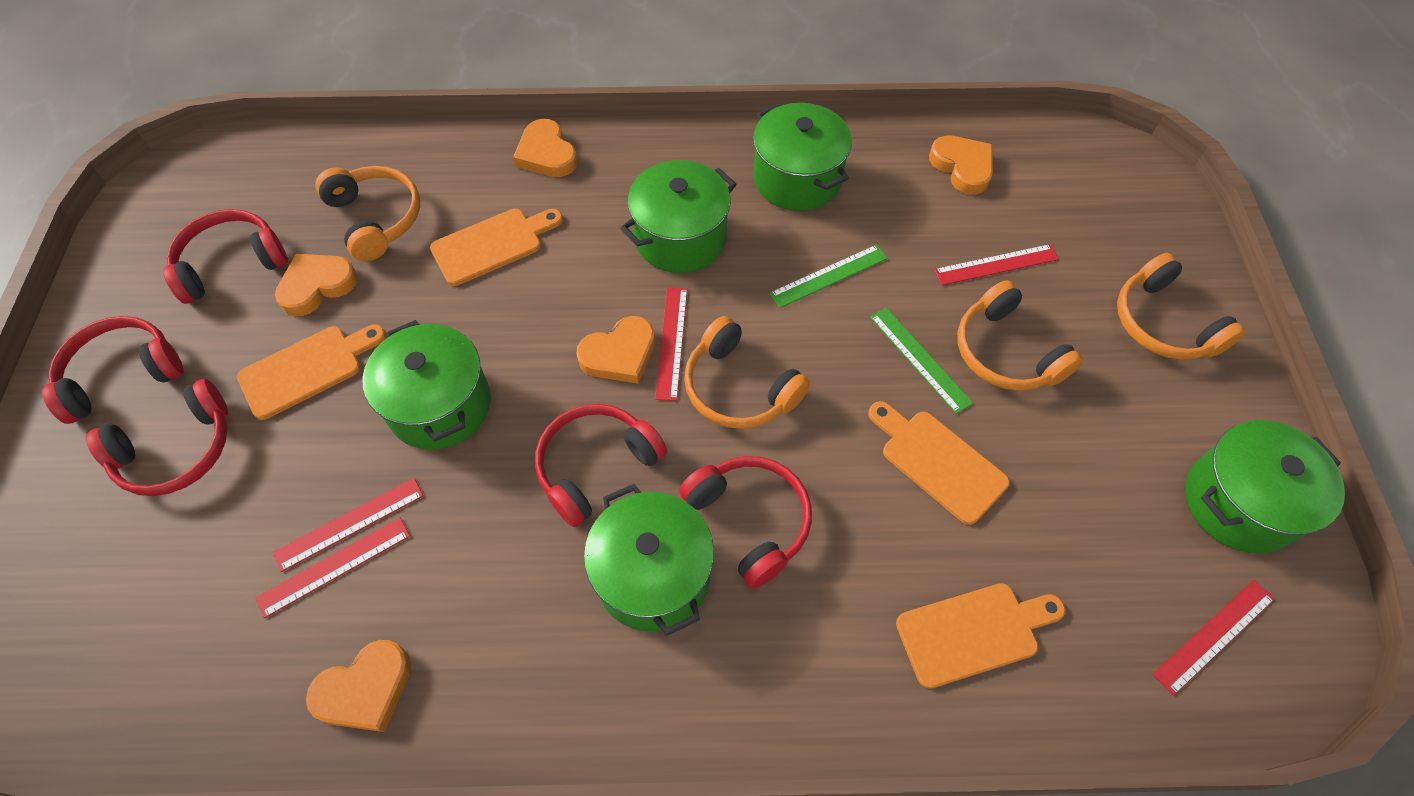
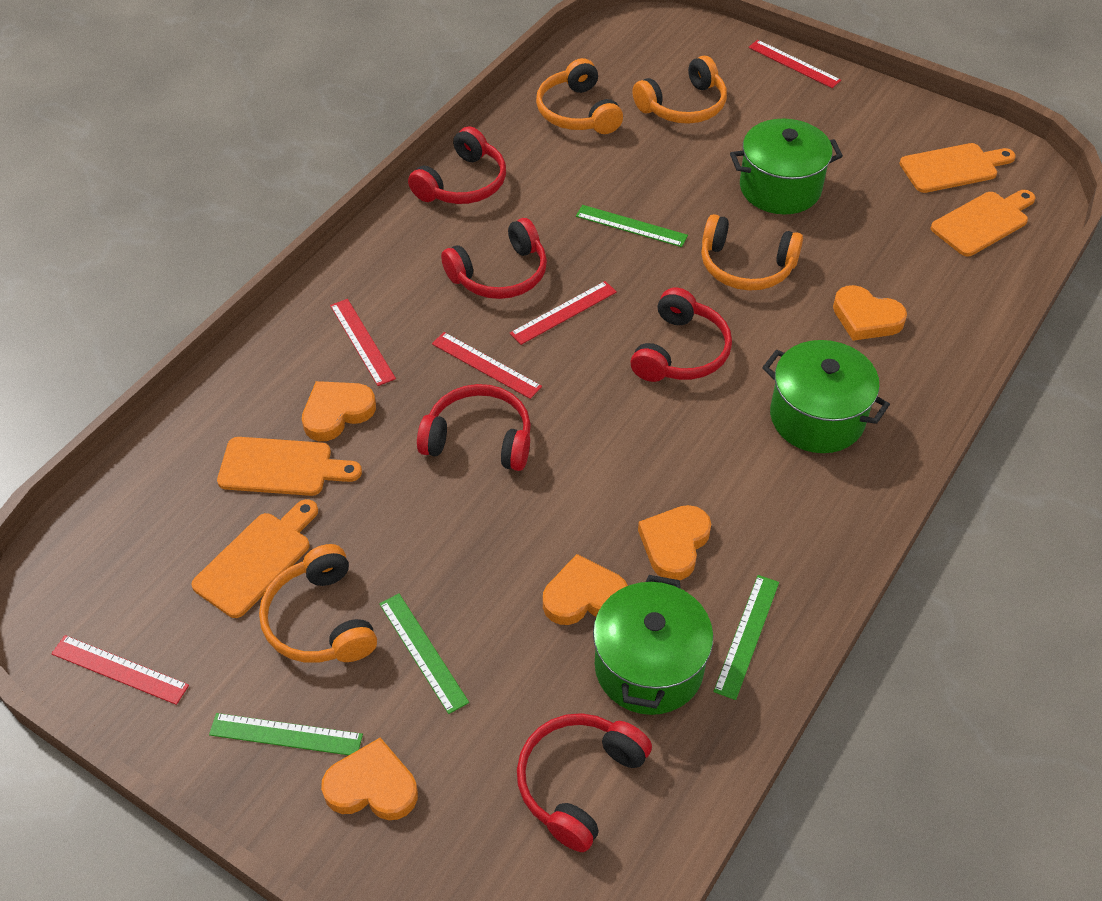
green pot: [363,320,491,450] [584,484,714,636] [620,160,737,273] [753,103,852,211] [1185,420,1345,554] = 5 -> [593,575,713,715] [730,119,843,214] [762,340,890,453] = 3
green ruler: [769,245,888,308] [870,308,973,414] = 2 -> [209,713,363,755] [379,594,469,714] [576,205,688,247] [713,575,779,700] = 4

